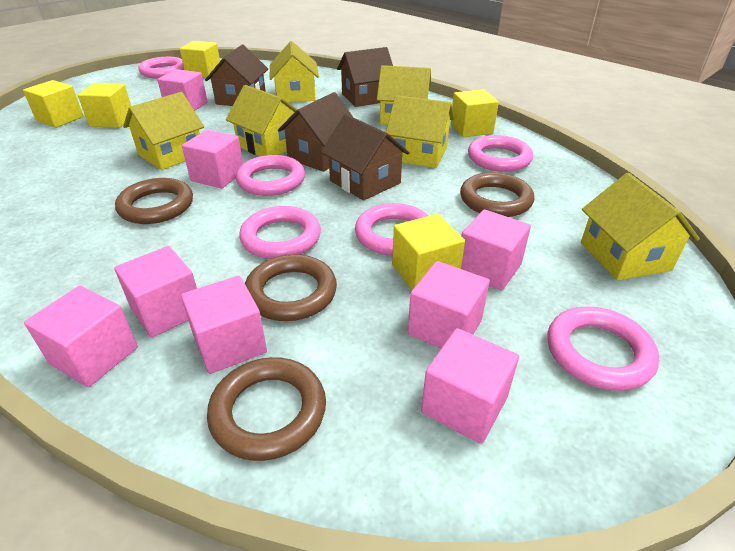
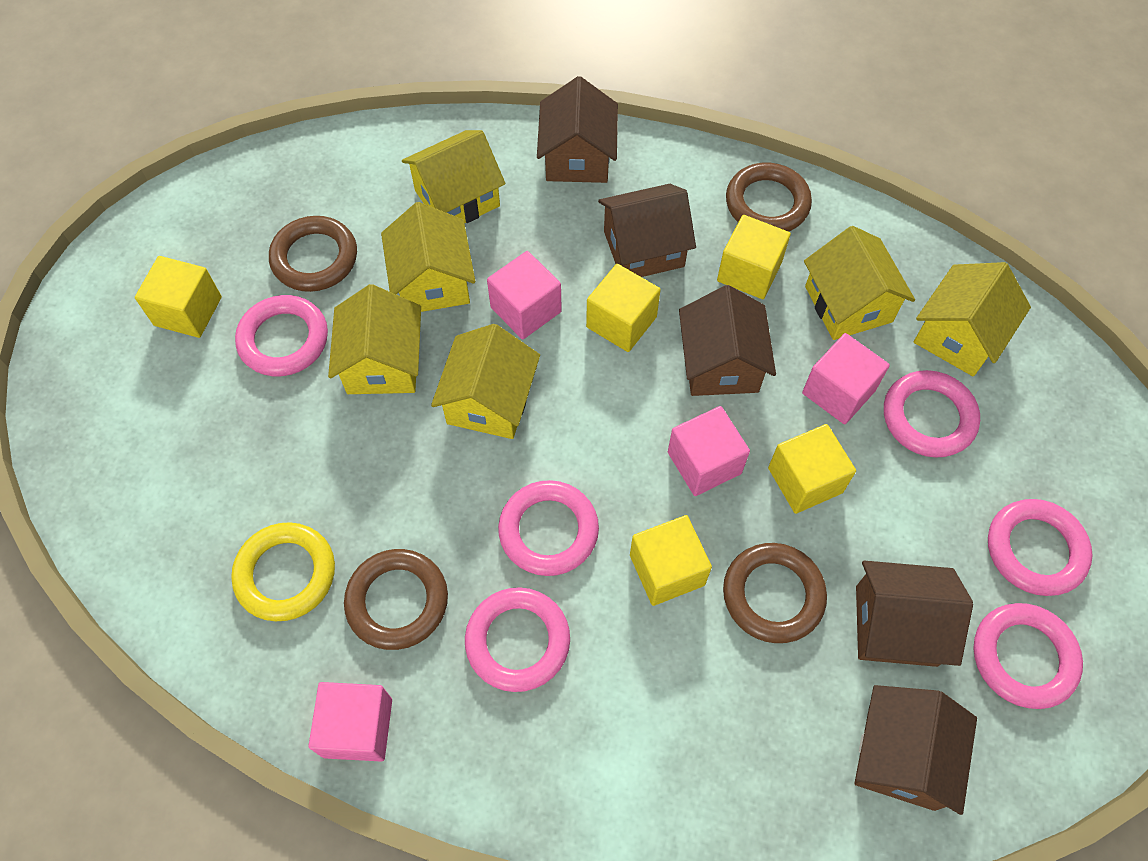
brown house: [205,45,268,106] [278,92,353,172] [321,114,410,201] [337,47,393,107] = 4 -> [537,76,618,183] [598,184,696,277] [679,285,776,396] [855,685,977,815] [856,561,973,667] = 5
pink cube: [24,286,138,387] [114,246,197,338] [157,69,208,111] [181,276,267,374] [182,130,243,188] [408,261,490,348] [421,328,519,444] [461,209,531,290] = 8 -> [309,682,392,762] [487,251,562,340] [668,406,750,496] [802,333,890,424] = 4
yellow ring: none = 0 -> [231,522,335,621] = 1

